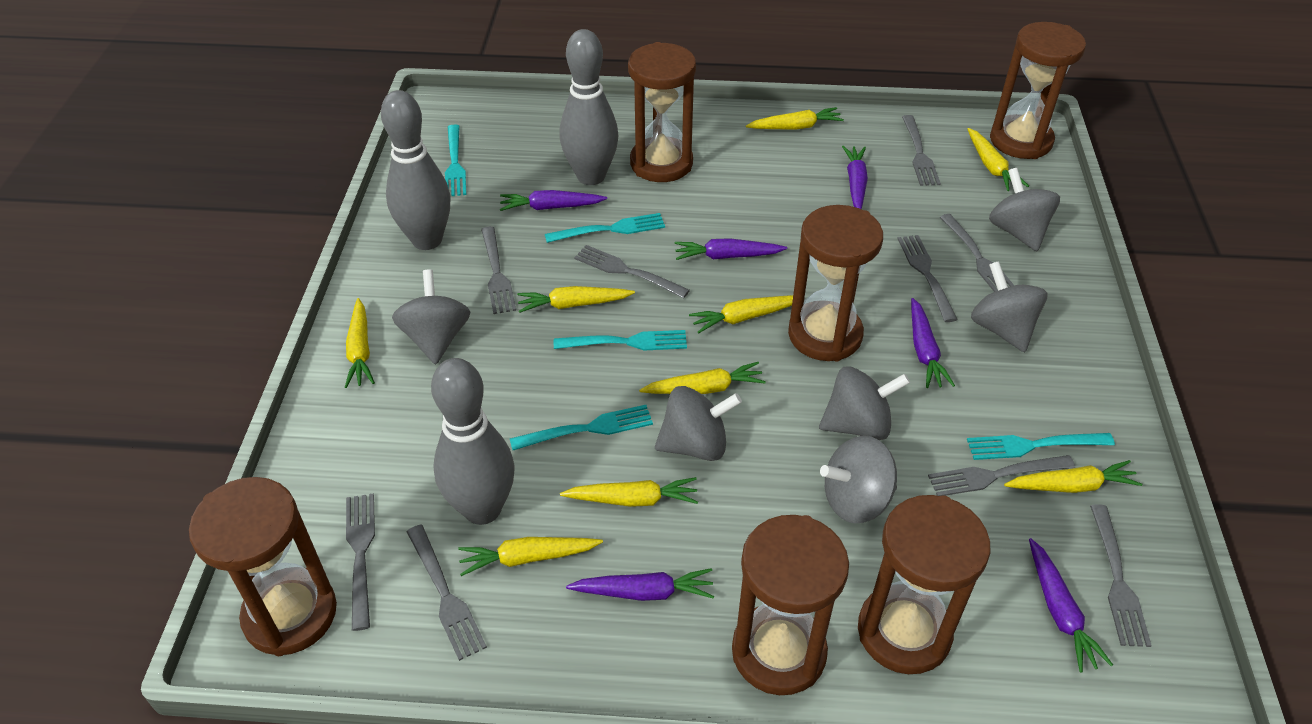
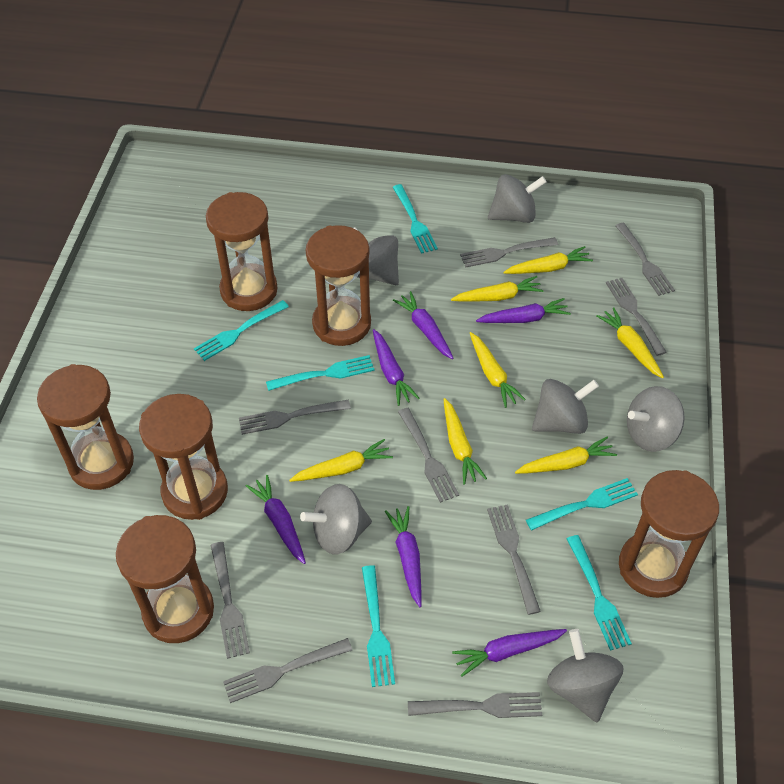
grey bowling pin: [381,90,451,250] [431,358,515,525] [559,29,619,185] = 3 -> none = 0
turquoise fork: [445,125,467,196] [510,405,653,450] [545,213,665,243] [554,330,687,351] [967,433,1115,460] = 5 -> [194,300,289,361] [266,355,375,391] [362,565,395,687] [393,184,438,254] [526,478,638,531] [567,535,632,651] = 6
yellow carrot: [345,298,375,388] [458,537,603,576] [517,286,635,313] [560,477,698,507] [639,362,766,394] [689,295,793,334] [746,107,844,130] [967,128,1029,191] [1004,460,1142,493] = 9 -> [289,439,393,482] [444,398,487,485] [451,276,544,302] [470,332,526,408] [504,246,593,274] [515,437,617,474] [596,307,664,378] = 7

